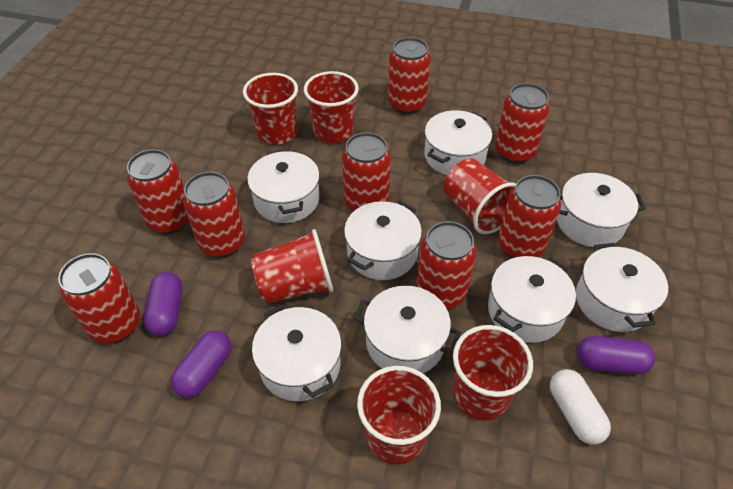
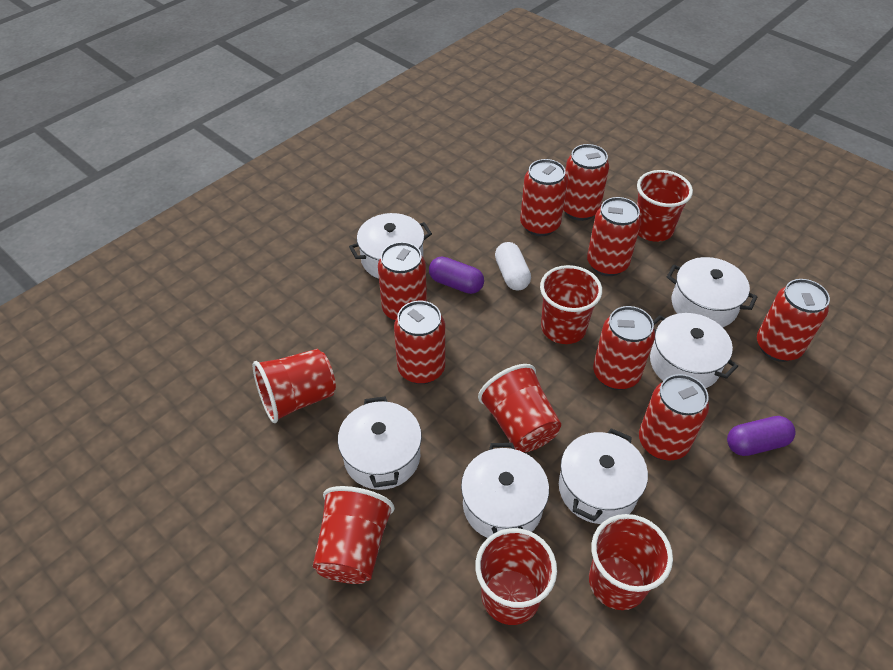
purple capsule: [144,272,182,336] [171,331,232,398] [577,336,655,374] = 3 -> [429,257,484,294] [727,416,796,456] = 2
red cup: [243,73,298,145] [251,229,333,304] [304,71,359,143] [357,366,441,465] [444,158,516,234] [453,325,533,421] = 6 -> [253,349,336,423] [313,486,395,584] [475,528,557,625] [478,364,561,452] [540,265,602,344] [589,514,673,610] [637,170,693,242] = 7
white pot: [247,149,320,223] [252,304,342,401] [344,201,422,280] [354,286,461,373] [424,110,492,175] [488,256,576,343] [557,173,646,247] [576,243,668,332] = 8 -> [338,397,422,490] [349,213,432,279] [461,443,549,538] [559,428,648,524] [650,313,738,388] [667,257,757,327] = 6

